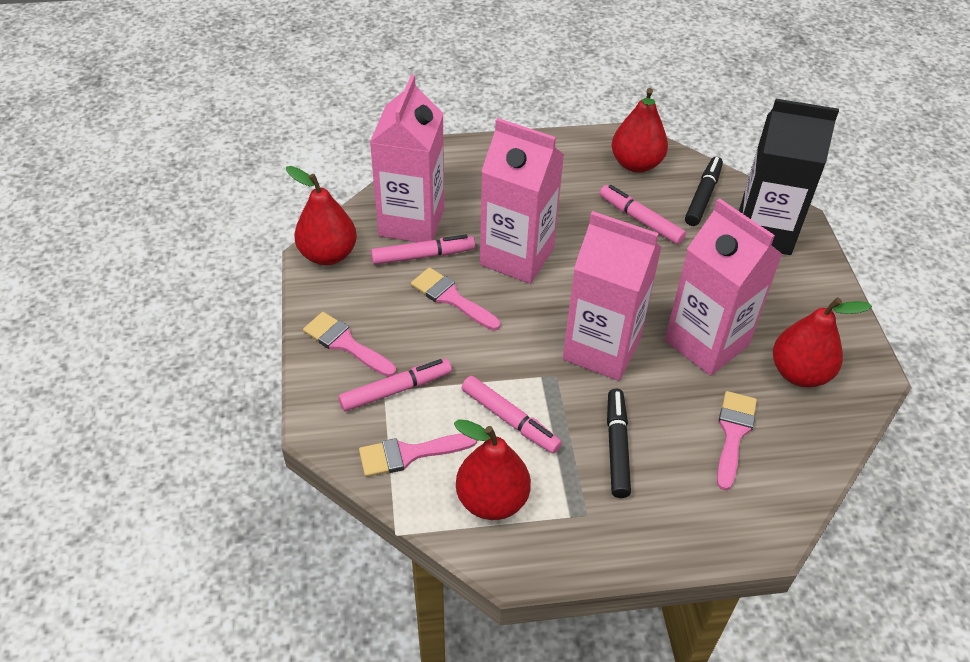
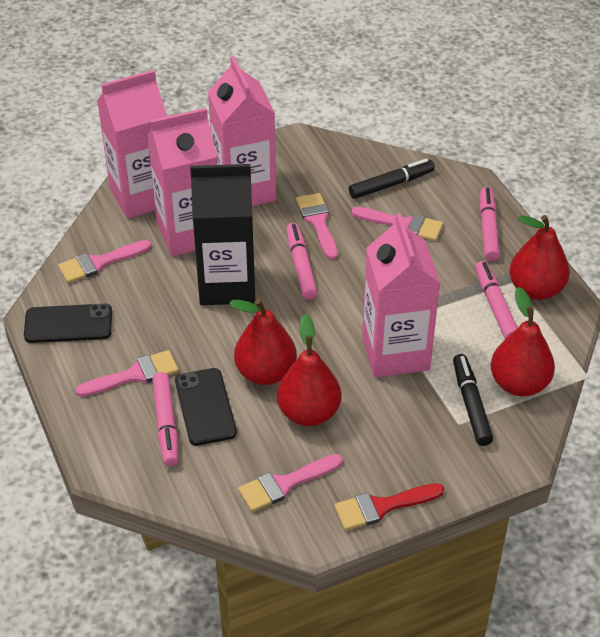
black phone: none = 0 -> [24,304,112,343] [175,368,237,446] = 2
pink brush: [303,312,396,377] [359,433,477,477] [411,267,500,331] [717,391,757,491] = 4 -> [58,240,152,283] [75,350,179,397] [238,454,343,512] [296,193,338,260] [351,207,443,241] = 5
red brush: none = 0 -> [334,483,444,530] = 1

